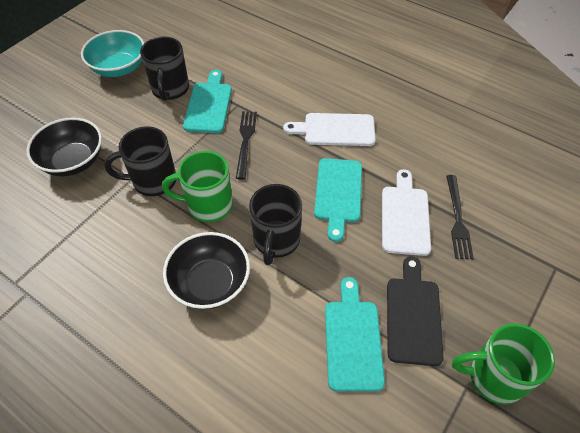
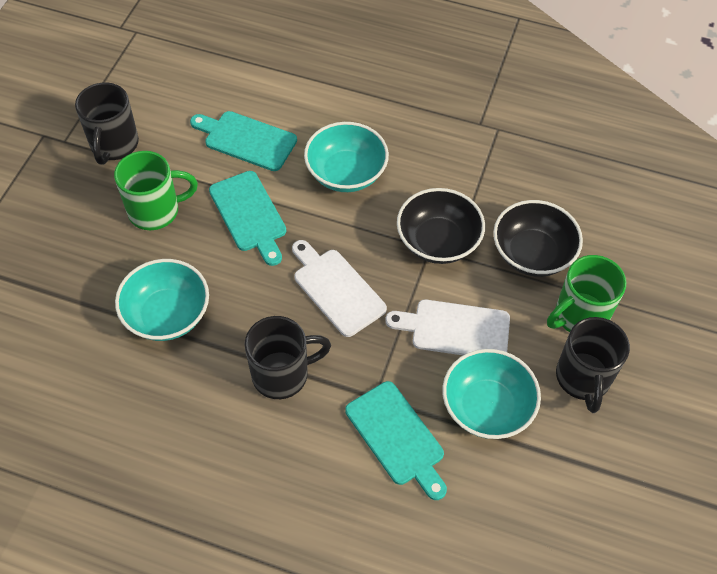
black cutting board: [387,257,444,366] = 1 -> none = 0
black fork: [236,111,257,180] [446,175,474,259] = 2 -> none = 0
turquoise bowl: [81,30,144,77] = 1 -> [115,259,209,341] [304,122,389,192] [442,349,541,439] = 3

